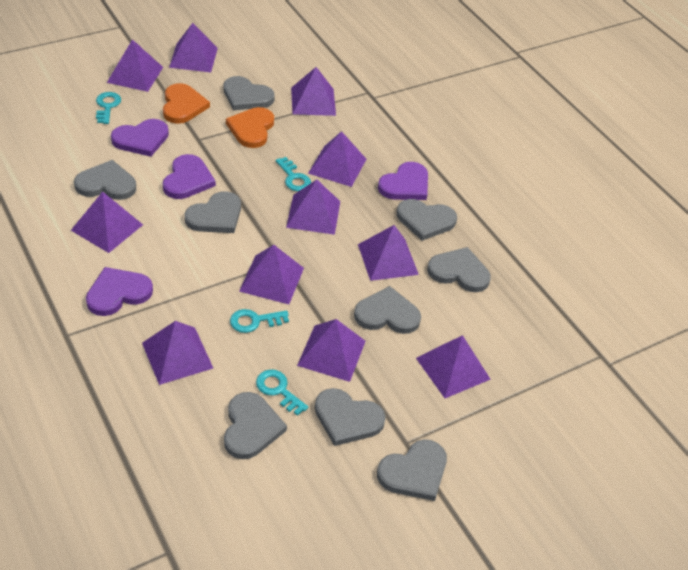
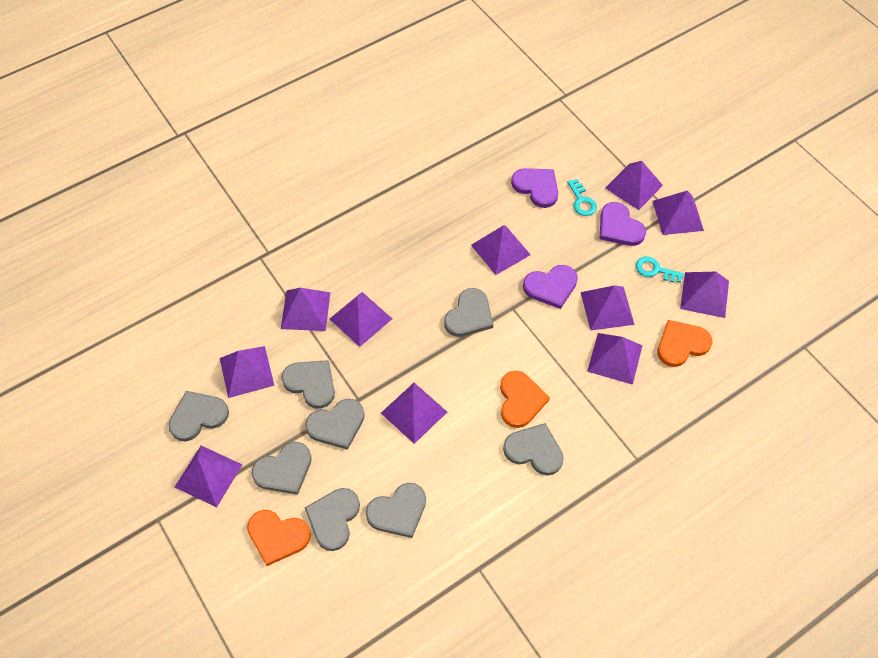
grey heart: [74,160,136,200] [185,191,241,233] [223,76,275,110] [224,392,287,459] [315,388,386,446] [354,286,421,334] [377,439,447,501] [397,199,457,241] [427,247,491,292] = 9 -> [169,391,229,441] [252,442,312,495] [281,360,335,409] [305,399,365,450] [305,488,360,551] [366,483,426,538] [444,288,493,337] [503,423,564,476] = 8
orange heart: [163,83,210,124] [226,107,274,148] = 2 -> [247,510,311,566] [500,371,550,428] [657,320,713,367] = 3
purple heart: [86,267,153,316] [111,119,169,157] [163,154,216,199] [378,162,428,200] = 4 -> [511,168,558,208] [523,265,578,309] [600,202,646,246] = 3
turquoise key: [96,92,121,124] [230,309,289,333] [256,369,308,416] [276,157,311,191] = 4 -> [567,179,597,216] [636,256,684,283] = 2

